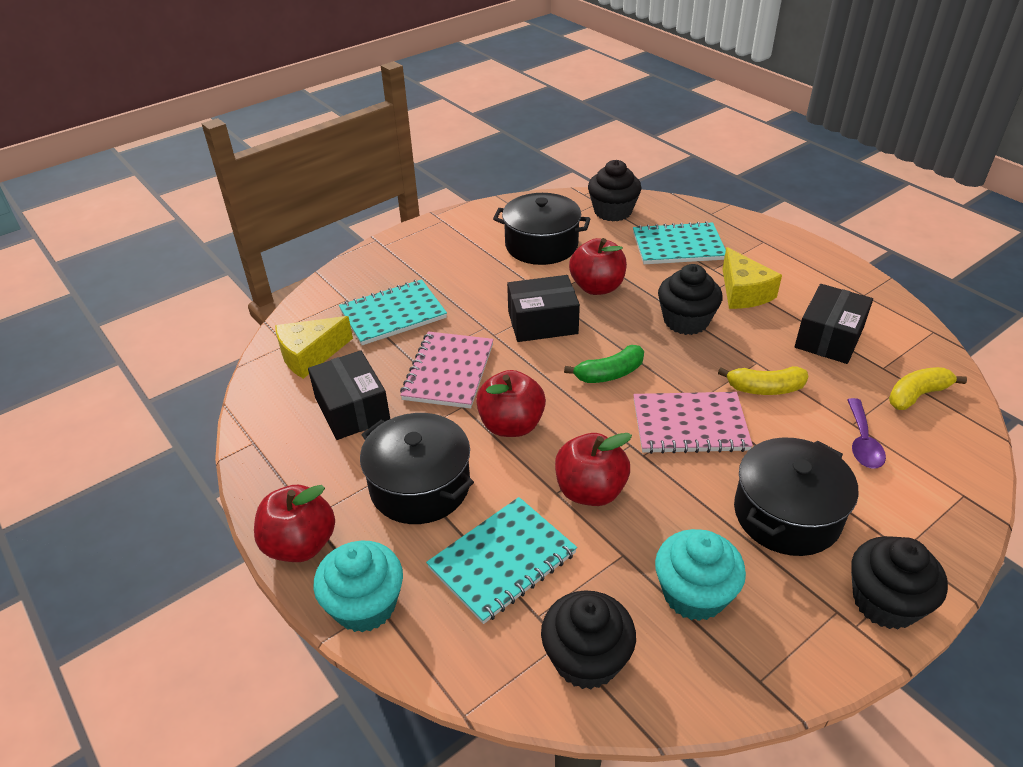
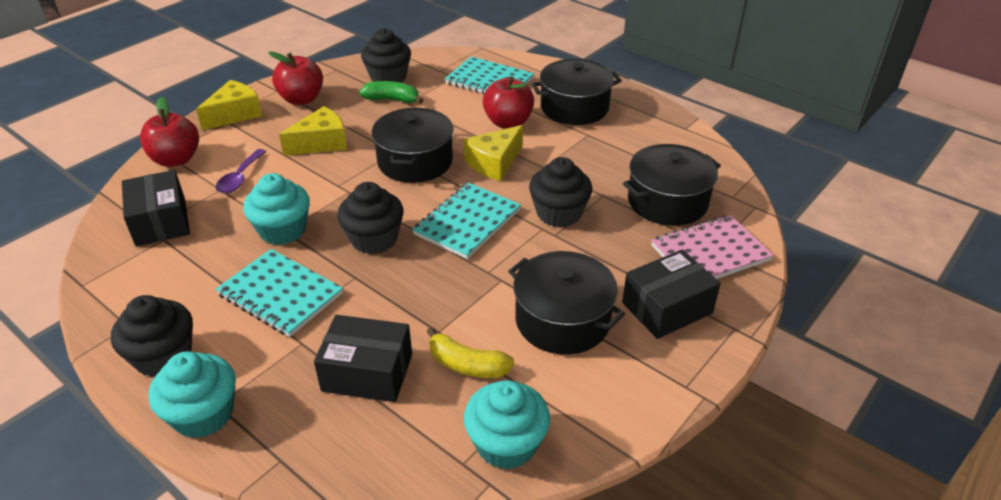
black pot: [360,413,474,524] [493,193,591,265] [734,438,859,556] = 3 -> [372,108,454,183] [508,251,625,355] [531,59,622,125] [623,144,721,226] = 4
pink notebook: [400,331,494,409] [633,392,753,454] = 2 -> [651,215,774,279] = 1
red apple: [254,485,335,562] [476,370,546,437] [555,433,632,506] [569,238,627,295] = 4 -> [140,97,199,167] [268,51,323,105] [483,76,534,128] = 3
turquoise cupcake: [313,541,403,633] [655,529,746,621] = 2 -> [149,351,236,438] [243,173,310,245] [464,380,550,470] = 3
yellow banana: [718,366,809,395] [889,367,967,410] = 2 -> [427,327,514,378] = 1
yellow cheese: [275,316,353,379] [722,247,782,309] = 2 -> [196,80,262,130] [279,106,347,156] [464,125,523,181] = 3

